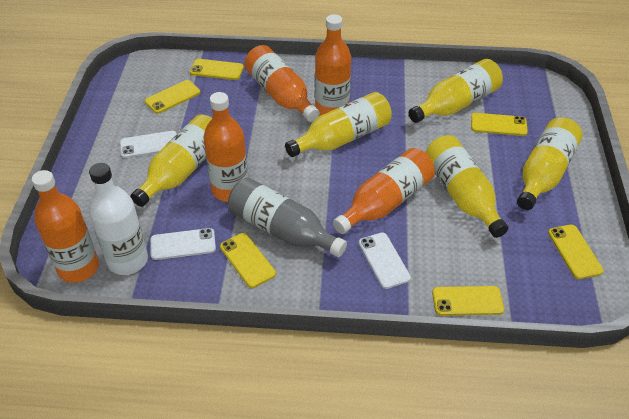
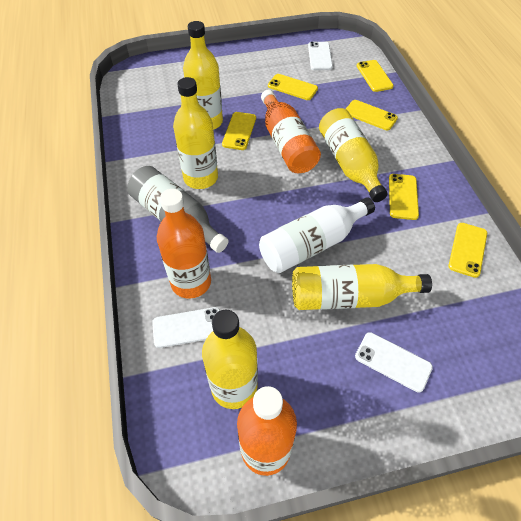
orange bottle: [32,170,99,283] [203,92,248,202] [244,45,320,122] [315,14,351,116] [333,148,435,234] = 5 -> [157,189,211,299] [237,386,297,476] [261,90,321,173] = 3

